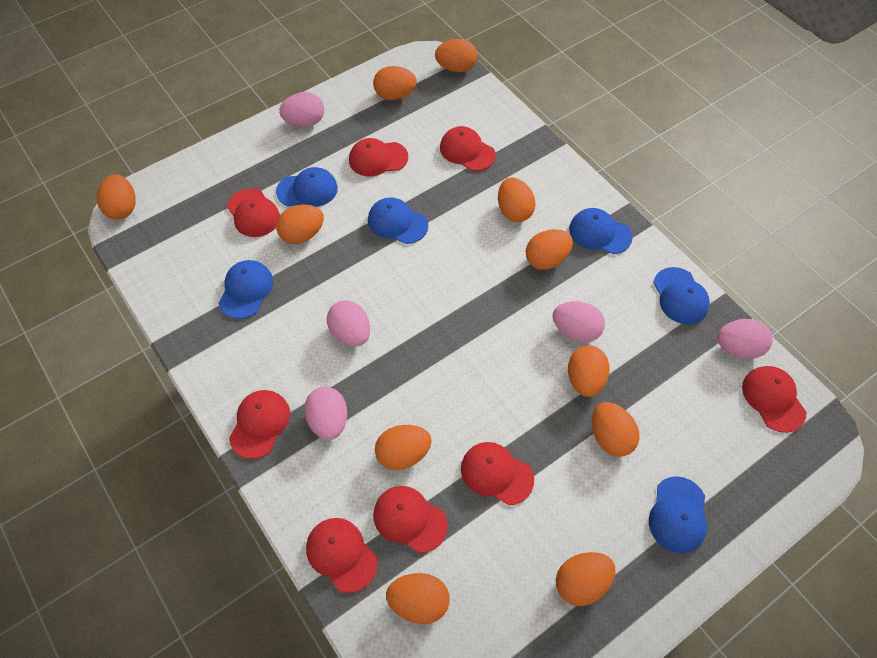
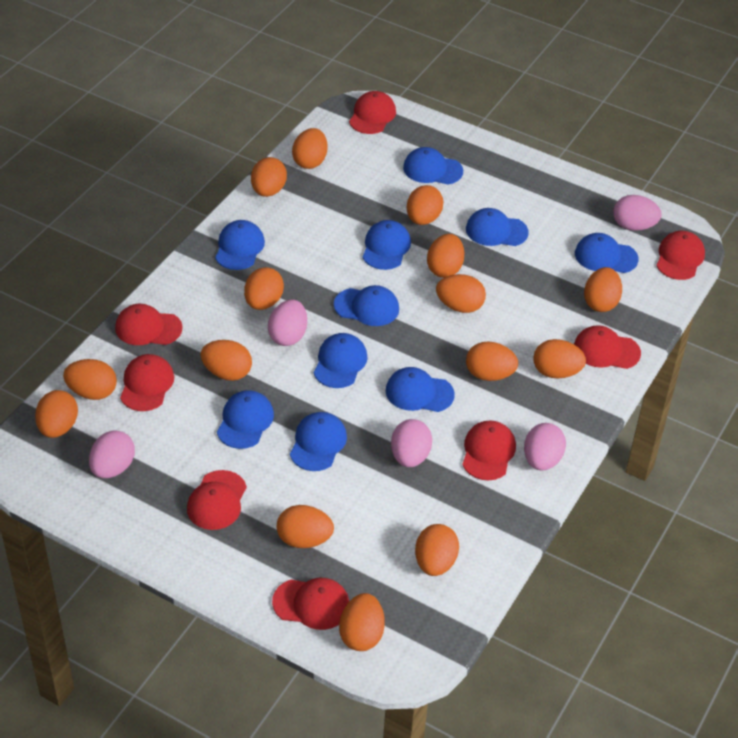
blue cap: [219,260,273,319] [276,167,338,207] [368,197,428,244] [569,208,633,254] [649,476,707,553] [653,267,710,324] = 6 -> [215,220,265,270] [217,390,274,449] [290,412,347,471] [314,333,368,388] [334,285,399,326] [363,220,411,270] [386,367,455,412] [403,147,463,185] [466,208,529,246] [575,233,639,273] = 10
orange egg: [97,174,136,220] [276,205,324,244] [373,66,417,100] [375,425,432,470] [386,573,450,624] [435,39,477,72] [498,177,536,222] [526,229,573,270] [556,552,615,606] [568,345,609,397] [592,402,639,457] = 11 -> [35,390,78,438] [63,359,117,400] [200,340,252,381] [244,267,284,310] [251,157,287,197] [277,505,334,548] [292,128,328,169] [339,593,385,651] [407,185,444,225] [415,524,459,576] [427,234,464,278] [436,274,486,313] [466,341,518,381] [533,339,586,379] [584,267,622,312] = 15

